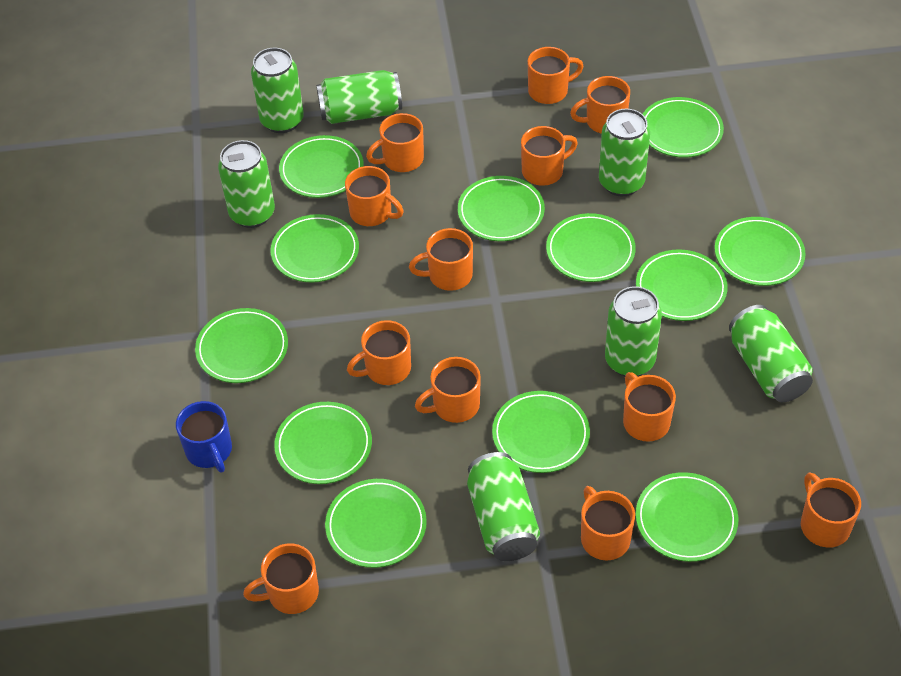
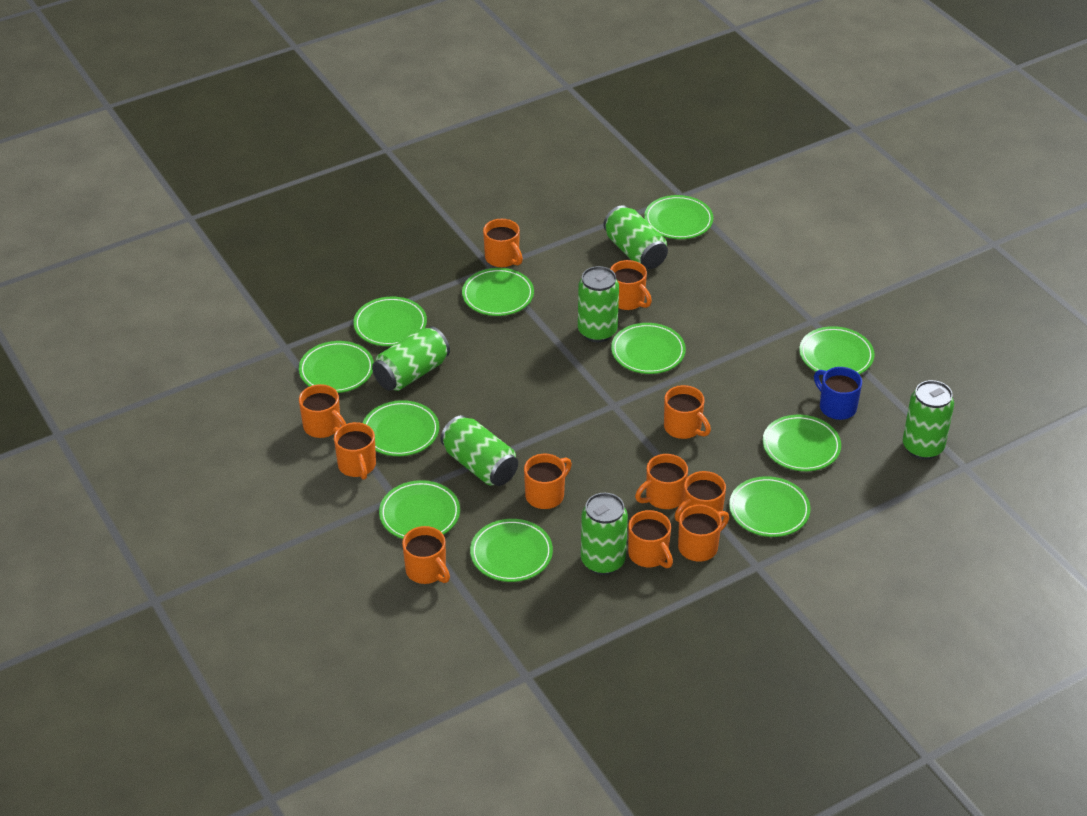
green can: [218,140,275,228] [251,48,304,133] [316,70,402,124] [467,452,540,561] [599,109,650,196] [605,286,662,376] [729,305,813,402] = 7 -> [372,326,450,391] [441,415,518,486] [578,266,619,342] [581,493,628,575] [604,205,668,269] [903,380,954,460] = 6
green plate: [195,308,288,383] [271,214,359,282] [274,402,372,484] [279,135,364,198] [325,479,427,568] [458,176,545,241] [492,391,590,473] [546,213,636,282] [636,249,728,321] [636,472,739,562] [643,97,724,158] [715,217,806,286] = 12 -> [299,341,374,393] [354,296,427,346] [363,400,439,456] [379,480,460,539] [462,268,534,316] [470,519,553,582] [611,323,686,374] [644,195,713,239] [729,476,811,537] [763,415,841,471] [799,326,874,374] = 11
orange mug: [243,543,319,614] [345,166,404,226] [347,320,411,385] [366,113,424,172] [409,228,473,291] [415,357,481,423] [521,126,578,186] [528,47,583,104] [570,76,630,134] [581,486,635,560] [623,372,676,442] [801,472,861,548] = 12 -> [299,384,346,438] [334,422,376,480] [402,526,450,584] [483,219,523,267] [524,454,572,509] [611,260,652,310] [628,510,673,568] [635,454,688,509] [664,385,711,439] [675,471,726,522] [678,504,729,562] = 11

